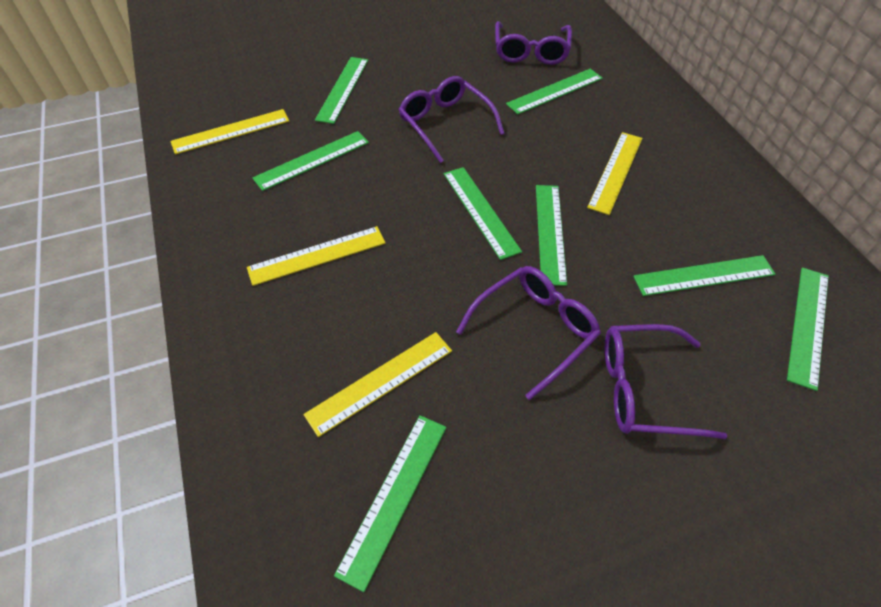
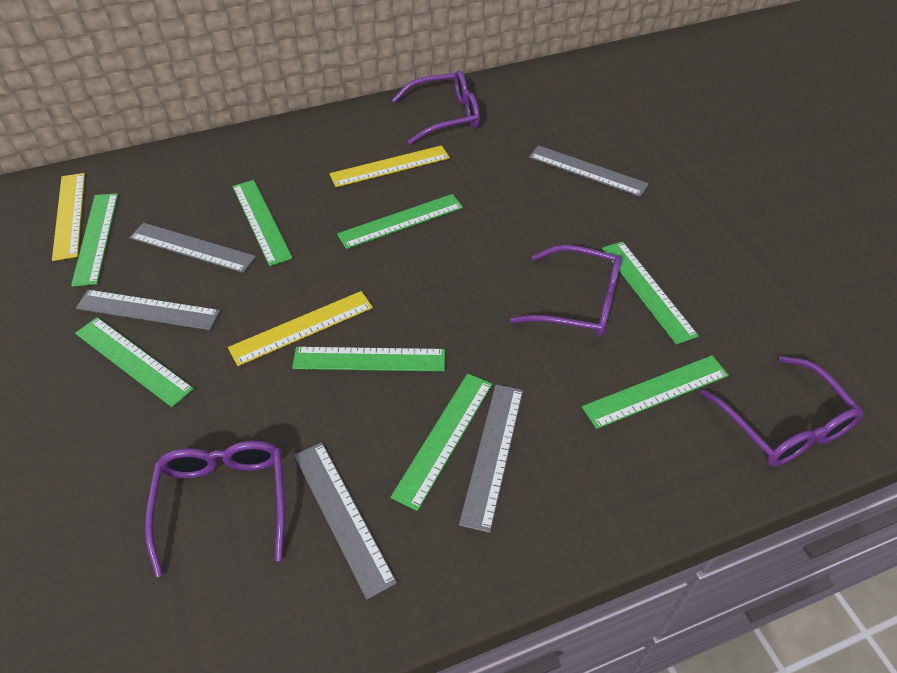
grey ruler: none = 0 -> [76,290,220,330] [129,223,256,273] [294,442,397,600] [459,384,523,533] [529,145,649,197] = 5
yellow ruler: [170,109,289,154] [247,226,386,286] [303,332,452,437] [587,132,643,215] = 4 -> [52,173,85,261] [228,291,373,366] [329,145,450,187] = 3

